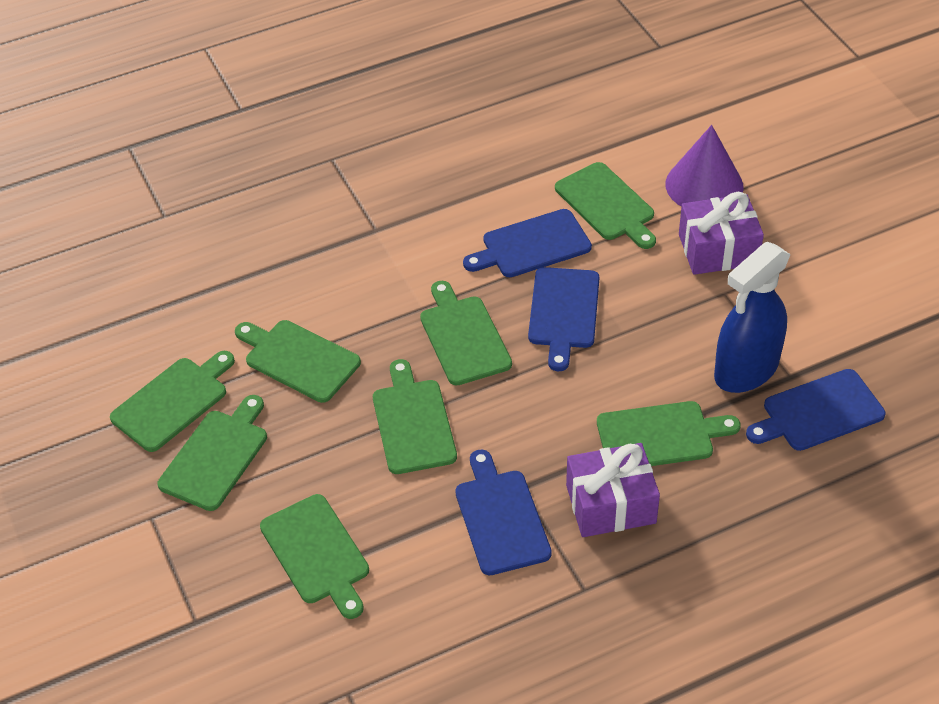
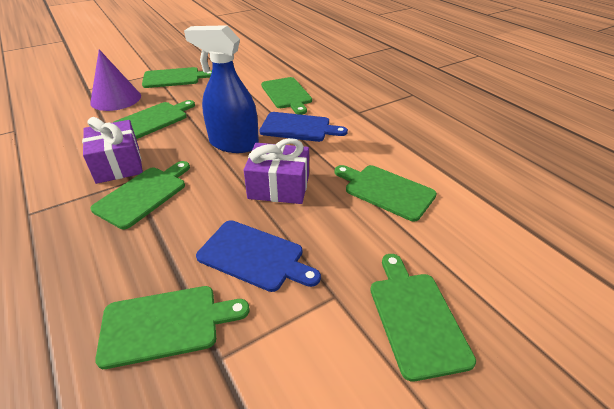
blue cutting board: [455,450,552,575] [463,209,592,277] [528,267,600,371] [746,369,885,451] = 4 -> [196,220,321,292] [259,112,348,142] = 2
green cutting board: [110,351,235,452] [158,395,267,511] [235,320,361,403] [260,494,369,619] [373,359,457,474] [420,281,512,386] [555,162,656,249] [597,401,741,466] = 8 -> [91,161,190,229] [95,286,250,369] [113,100,195,139] [142,67,212,88] [261,77,312,115] [335,165,437,221] [370,254,476,382] = 7

